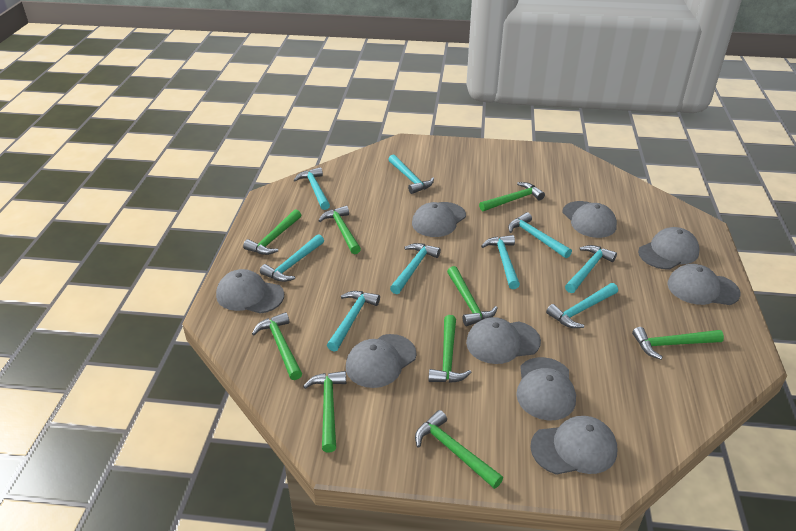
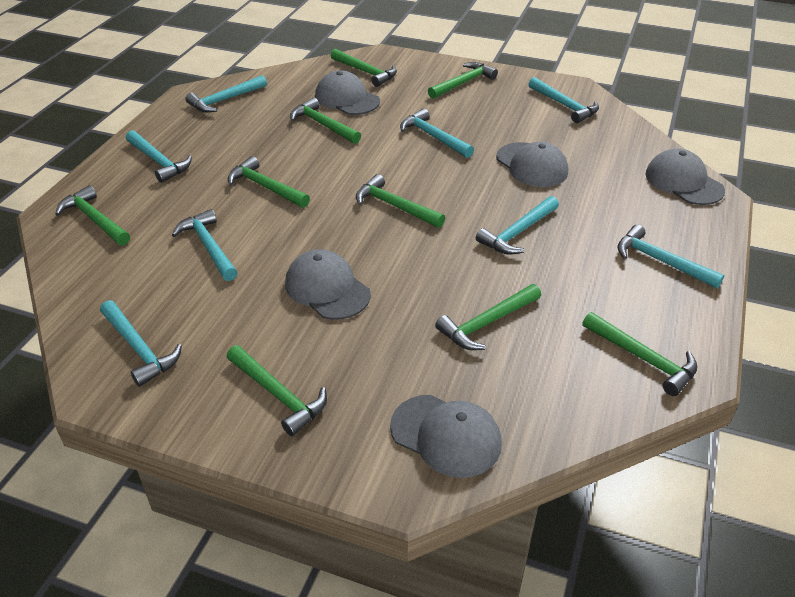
grey cap: [216,269,284,314] [346,334,417,388] [412,202,466,237] [466,317,541,364] [516,357,576,420] [530,416,617,475] [562,201,617,238] [638,227,700,270] [668,264,741,305] = 9 -> [285,249,371,320] [315,70,380,115] [390,395,502,478] [496,142,568,187] [645,149,725,205] = 5
turquoise hammer: [260,234,324,282] [294,167,330,210] [327,291,380,352] [388,154,434,194] [390,243,441,294] [481,235,520,289] [508,212,572,258] [546,283,618,328] [565,245,617,293] = 9 -> [100,300,182,387] [126,130,192,183] [172,209,238,281] [185,75,267,113] [400,109,474,158] [476,196,559,254] [528,77,599,123] [617,225,724,289] = 8

